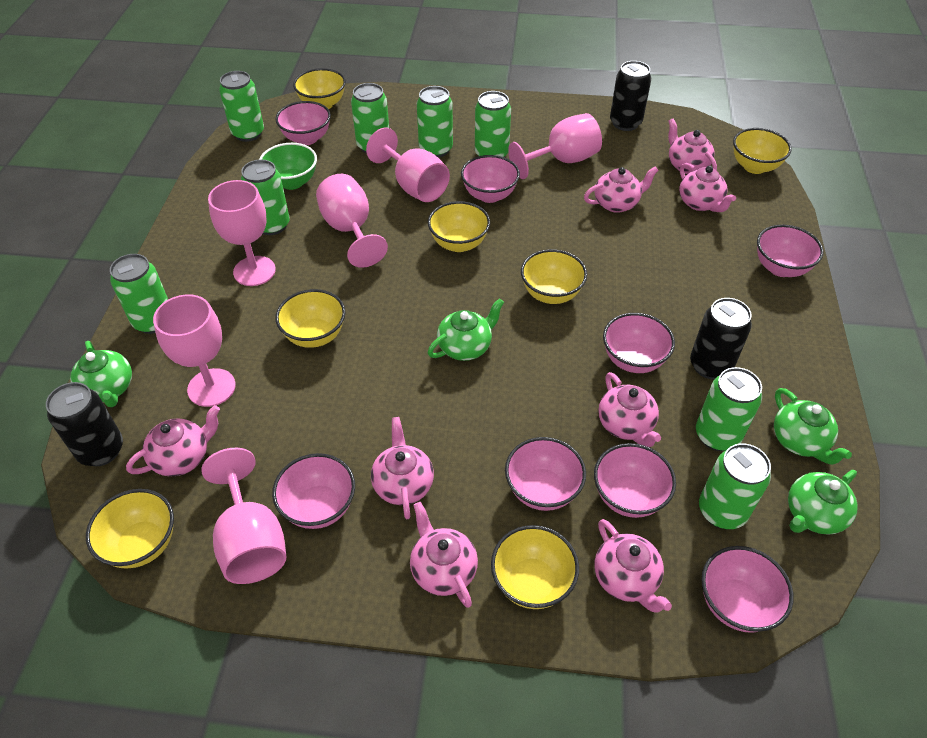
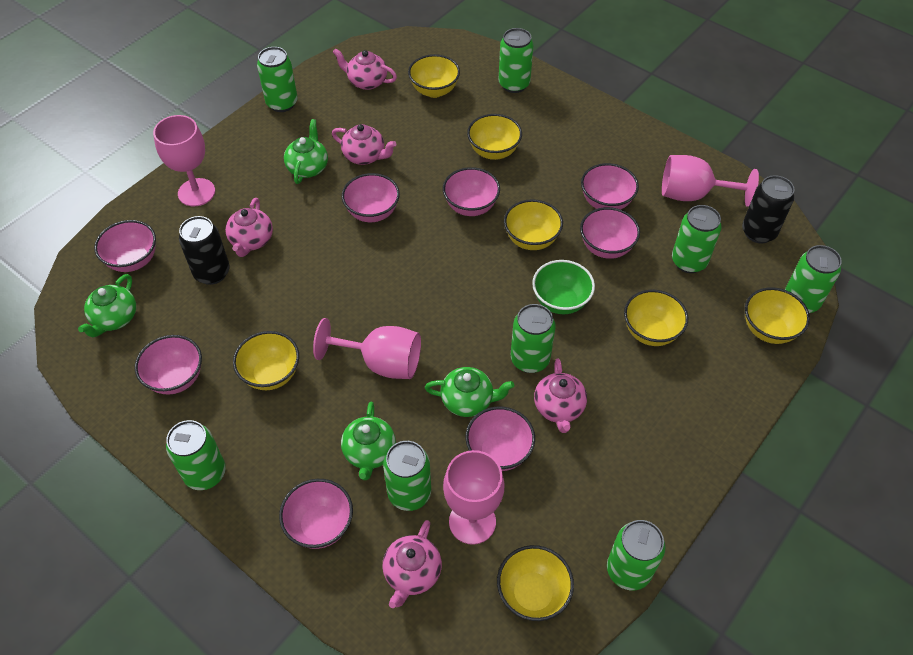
black can: [46,382,123,466] [610,61,651,131] [690,298,752,379] = 3 -> [179,216,230,285] [742,175,794,243] = 2
pink goblet: [153,294,236,407] [201,448,286,584] [208,180,276,286] [316,174,388,268] [366,128,450,202] [508,113,602,179] = 6 -> [153,115,215,206] [313,318,421,379] [443,450,505,545] [662,155,759,207] = 4
pink teapot: [126,405,220,476] [371,417,434,519] [410,502,478,608] [584,166,659,213] [595,519,672,613] [598,372,661,447] [668,119,717,174] [679,163,736,212] = 8 -> [225,198,273,257] [332,124,396,165] [333,48,397,90] [382,520,442,608] [534,359,587,433] = 5

